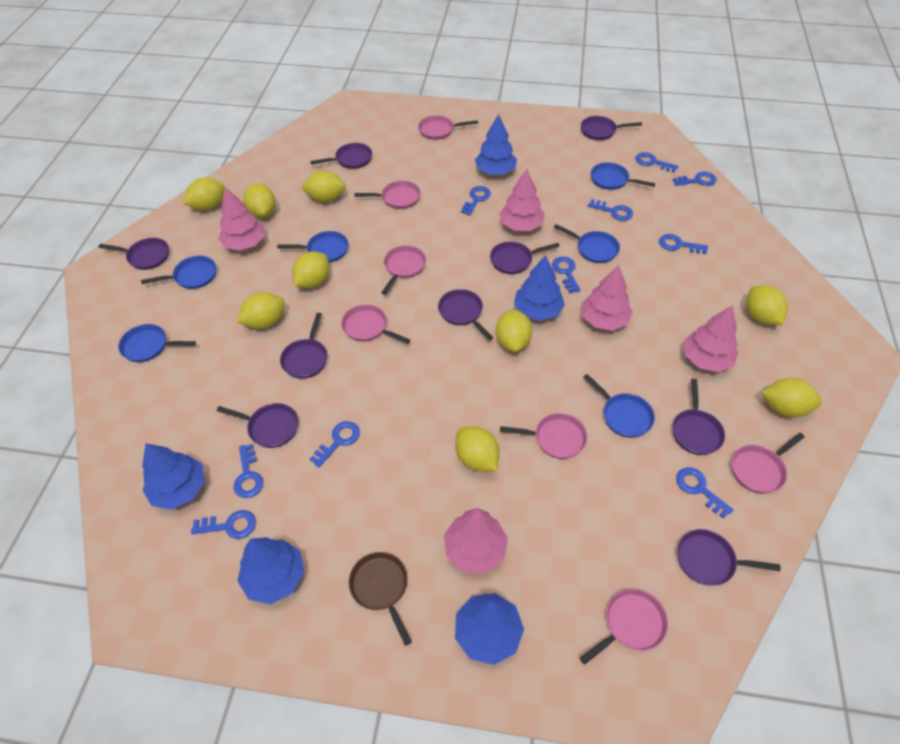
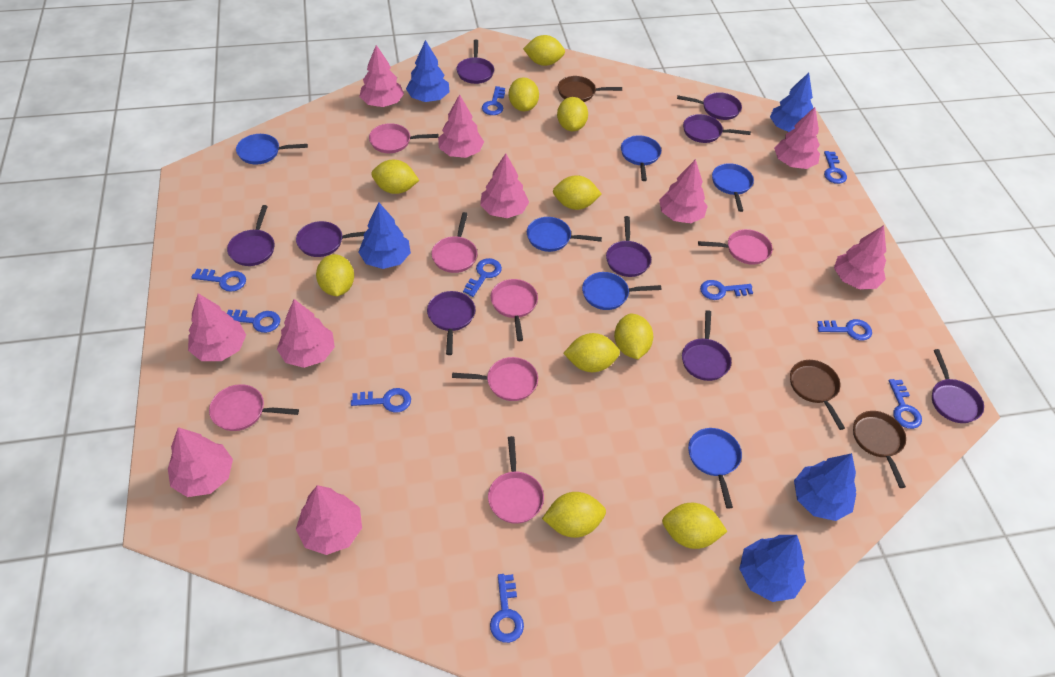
brown pan: [349,552,412,646] = 1 -> [558,76,622,102] [790,360,845,430] [853,411,906,488] = 3
pink tree: [218,188,265,251] [444,508,508,573] [499,169,545,231] [582,265,633,331] [683,306,738,372] = 5 -> [168,427,233,497] [188,293,246,361] [277,299,335,368] [296,485,362,555] [360,45,404,107] [438,94,484,158] [480,154,529,218] [659,159,708,223] [774,107,820,169] [834,225,886,289] = 10
yellow lemon: [183,178,225,210] [237,292,285,329] [243,184,276,218] [292,252,329,288] [301,171,346,202] [455,426,500,472] [496,310,532,352] [746,285,788,325] [761,378,822,417] = 9 -> [316,254,354,296] [371,160,419,194] [509,77,539,111] [523,35,565,66] [542,492,606,538] [553,175,602,210] [557,97,588,131] [563,333,620,372] [614,313,653,359] [662,503,728,549] = 10

